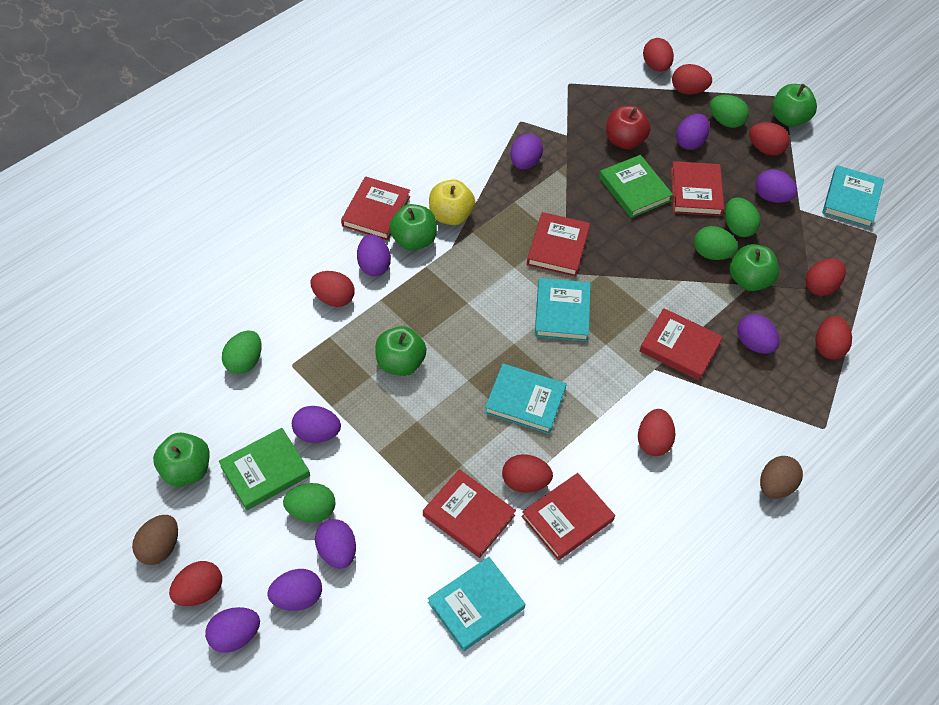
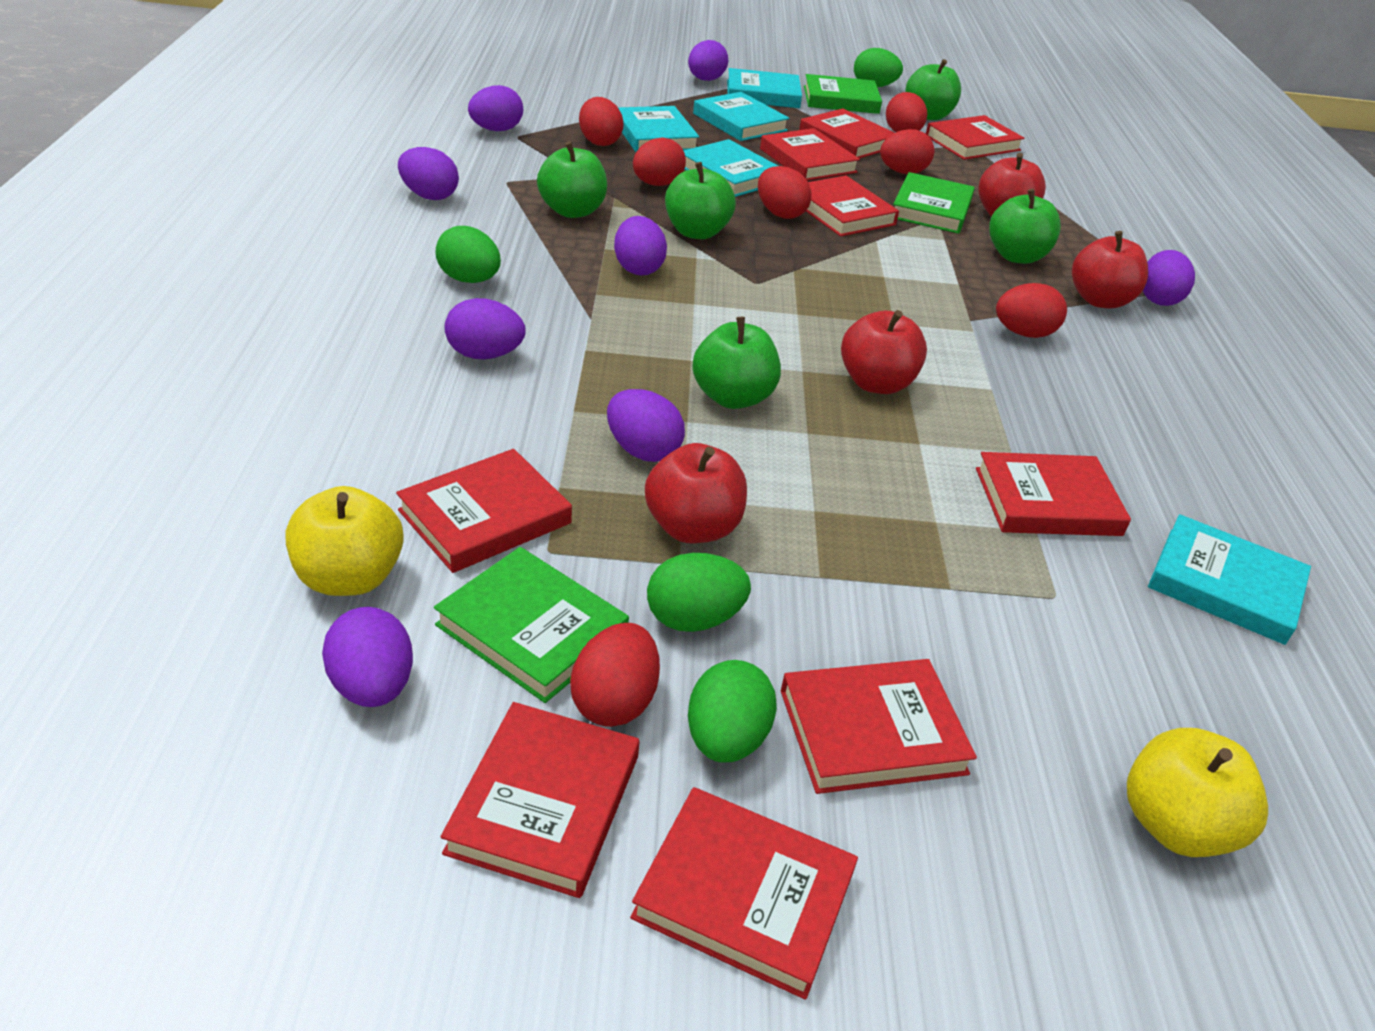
brown egg: [132,515,178,565] [760,456,803,499] = 2 -> none = 0
green book: [219,428,310,511] [599,155,673,218] = 2 -> [434,547,629,703] [804,74,882,114] [893,172,975,234] = 3
green egg: [222,330,262,374] [283,483,336,522] [694,226,738,260] [710,95,749,128] [725,197,760,237] = 5 -> [435,226,501,283] [647,553,751,632] [688,660,777,763] [854,48,903,87] = 4
purple egg: [205,607,260,653] [268,569,322,611] [292,406,341,443] [315,519,356,569] [357,234,391,276] [511,134,543,169] [676,114,710,150] [737,314,779,354] [755,169,797,203] = 9 -> [322,607,413,707] [398,147,459,200] [445,298,526,359] [468,85,523,131] [607,389,685,462] [614,216,667,276] [688,40,728,81] [1143,250,1195,306] = 8
red apple: [606,106,650,149] = 1 -> [645,443,747,543] [841,310,927,394] [979,153,1046,217] [1072,231,1148,308] = 4
red book: [341,176,411,241] [423,469,516,558] [521,473,615,561] [527,212,590,277] [640,308,723,380] [671,161,724,216] = 6 -> [396,449,572,573] [441,702,640,898] [630,787,858,1000] [760,128,860,181] [781,659,977,794] [799,108,894,158] [806,176,899,237] [926,115,1024,160] [976,452,1131,536] = 9
red egg: [169,561,222,606] [310,271,355,307] [502,454,553,493] [638,409,676,456] [643,38,674,72] [672,64,712,94] [749,122,790,155] [806,258,846,296] [816,316,852,359] = 9 -> [570,623,660,727] [579,97,624,146] [633,138,686,186] [758,166,812,219] [880,129,934,174] [886,92,927,132] [996,283,1067,338] = 7
turquoise book: [428,557,525,652] [485,364,567,434] [535,278,591,341] [822,165,884,228] = 4 -> [618,106,699,152] [684,139,778,197] [693,92,789,141] [727,68,802,108] [1148,514,1311,645] = 5
yellow apple: [429,179,476,225] = 1 -> [285,486,404,596] [1127,728,1268,857] = 2

